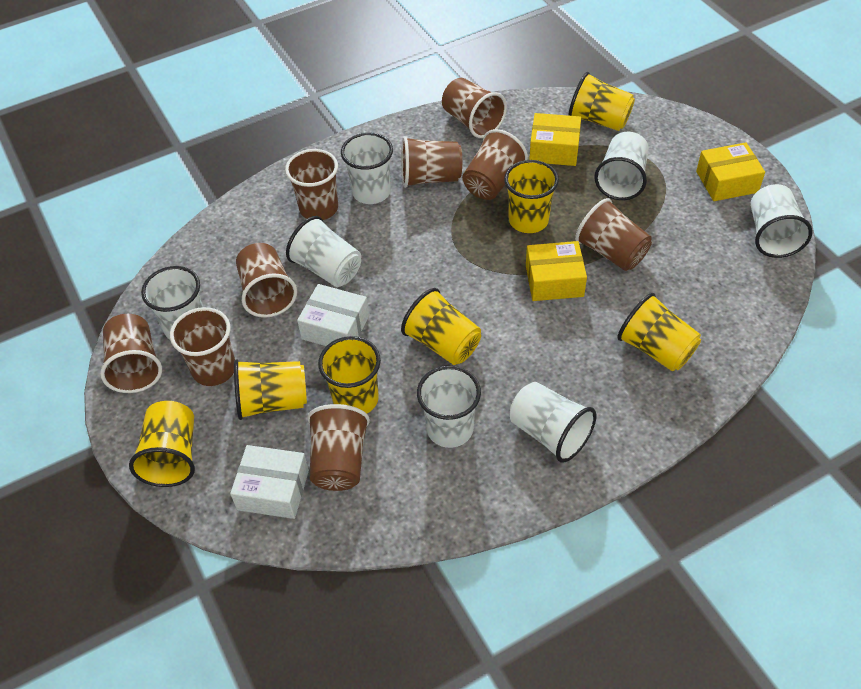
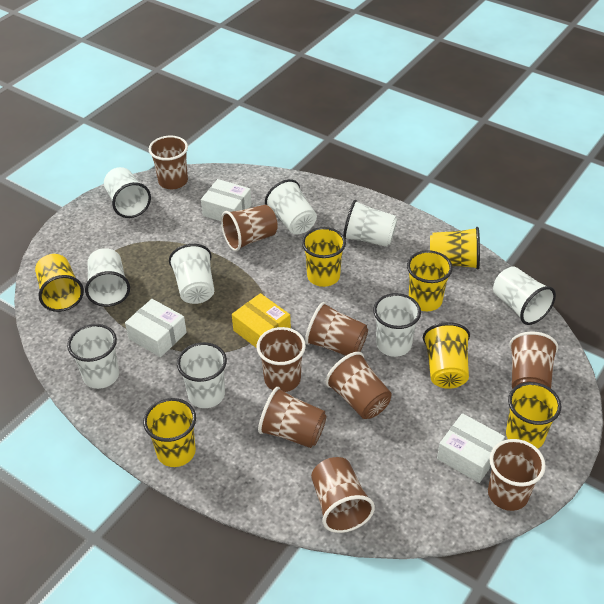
white box: [230,445,309,519] [297,284,369,346] = 2 -> [125,299,187,357] [201,179,252,221] [437,413,505,483] = 3
white cup: [141,266,203,340] [286,216,361,287] [341,133,393,204] [417,366,481,448] [510,382,596,463] [594,132,649,200] [751,184,812,258] = 7 -> [67,324,119,389] [85,248,130,307] [104,167,151,218] [169,244,214,304] [177,342,227,408] [265,179,317,235] [343,200,397,247] [373,293,421,357] [493,267,556,325] = 9
yellow box: [526,241,587,301] [529,113,581,166] [696,142,765,201] = 3 -> [232,293,291,348] = 1

